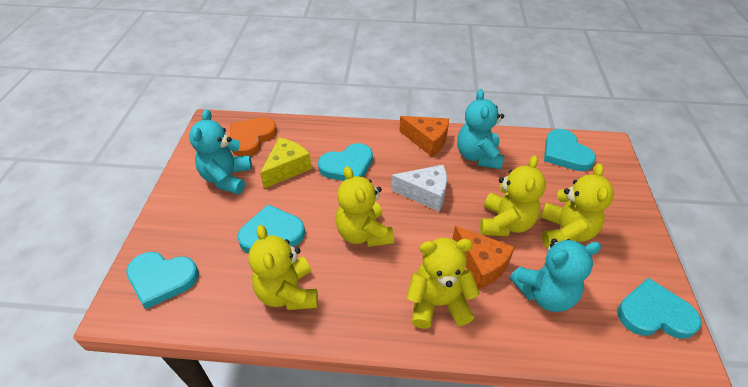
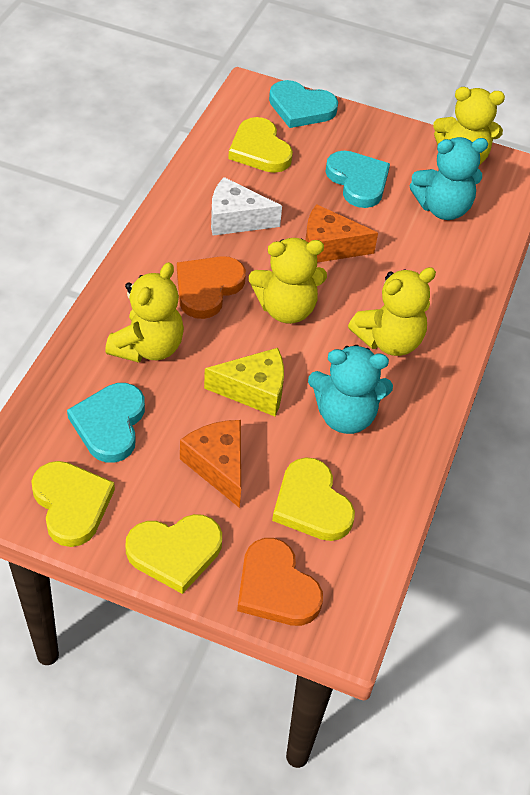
orange heart: [230,117,277,156] = 1 -> [177,256,246,319] [237,538,323,626] = 2
turquoise heart: [126,252,199,309] [237,204,305,253] [318,143,373,181] [544,129,596,171] [617,278,702,339] = 5 -> [67,383,145,463] [269,80,338,128] [325,151,390,208] = 3
turquoise teddy bear: [189,109,252,194] [457,89,504,169] [510,239,601,312] = 3 -> [308,345,393,434] [410,137,488,220] = 2
yellow heart: none = 0 -> [31,461,115,547] [125,514,222,594] [228,117,293,173] [272,457,355,541] = 4
yellow teddy bear: [249,225,318,310] [335,166,394,247] [407,238,480,329] [480,155,546,236] [540,163,614,248] = 5 -> [105,262,184,363] [249,238,327,324] [348,267,436,356] [433,87,505,165] = 4

